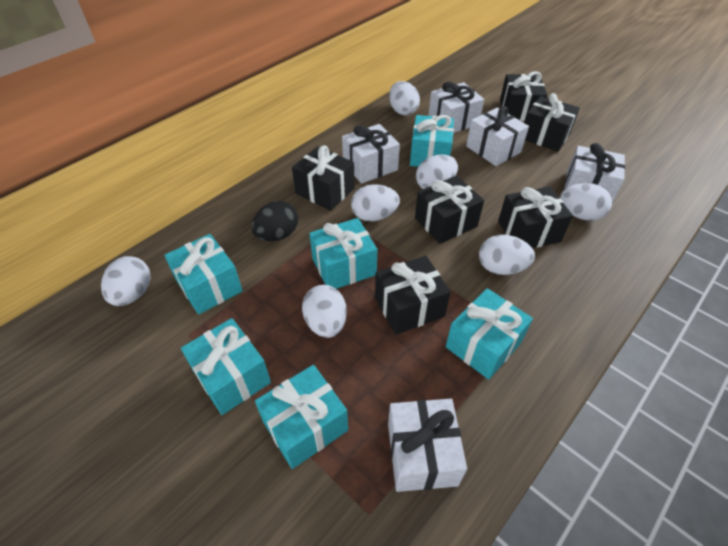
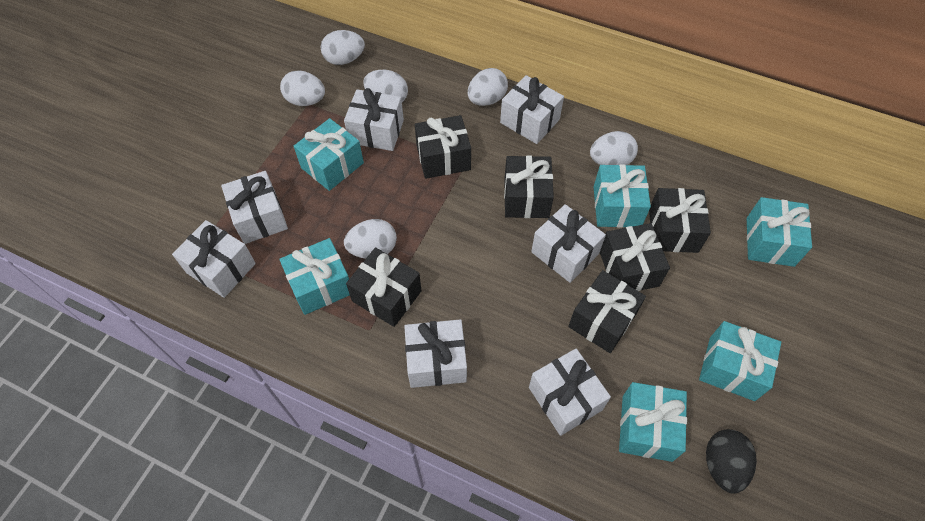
white egg: [101,256,151,306] [302,285,347,338] [351,184,400,222] [389,81,420,116] [416,154,458,189] [479,235,535,275] [560,183,612,221] = 7 -> [280,70,325,106] [321,30,365,65] [344,219,397,258] [363,70,408,102] [468,68,508,106] [590,131,638,165] = 6
white gift: [342,124,400,184] [388,399,467,492] [428,82,484,133] [466,106,529,166] [564,143,625,202] = 5 -> [172,220,256,298] [221,171,288,244] [344,88,404,151] [404,319,467,388] [500,75,564,144] [529,348,611,436] [531,204,606,283] = 7

